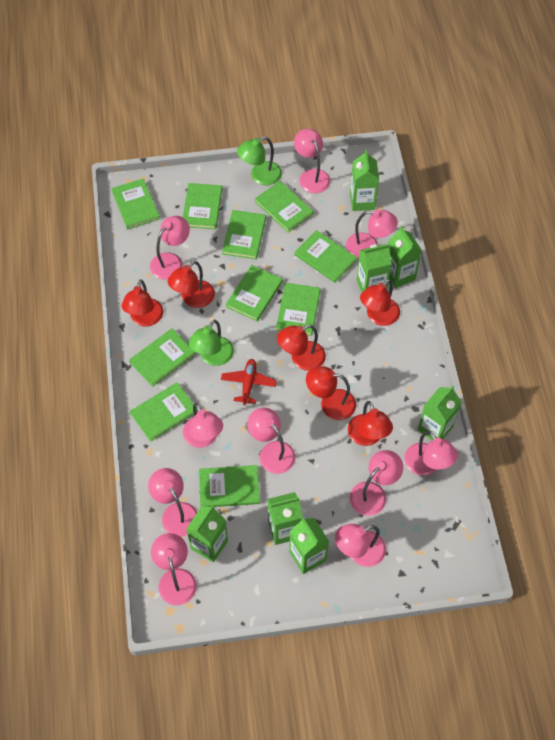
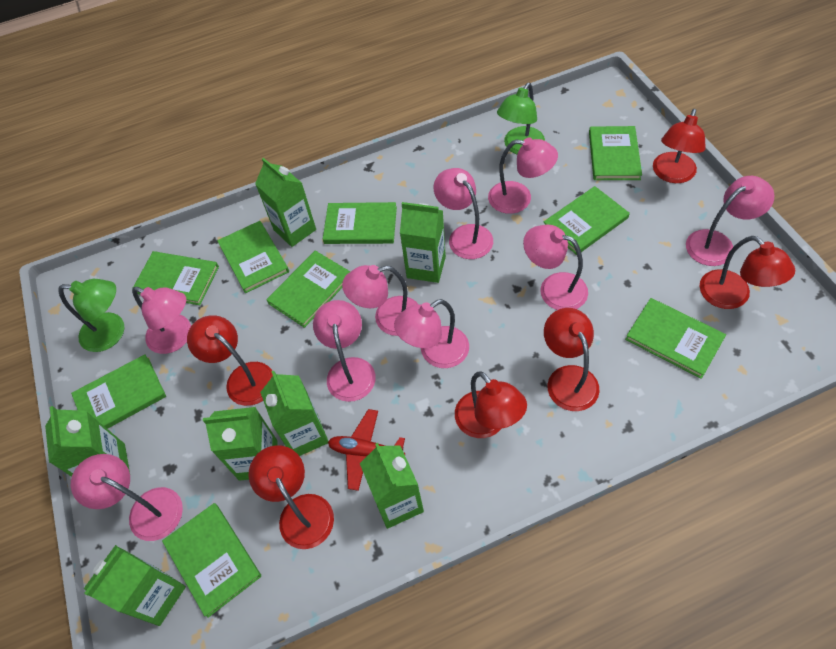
green book: [111,178,160,229] [129,329,196,387] [130,382,197,442] [183,183,222,229] [199,465,260,507] [222,210,266,259] [226,265,283,321] [255,181,314,233] [276,283,321,336] [294,230,357,283] = 10 -> [71,354,166,429] [132,251,219,305] [162,503,261,618] [217,221,289,293] [266,251,350,328] [323,202,397,244] [544,186,630,255] [589,126,642,180] [625,298,726,379] = 9
pink lamp: [148,468,197,537] [150,216,190,280] [151,533,197,605] [183,403,223,448] [247,407,295,474] [294,129,330,193] [335,524,386,567] [346,210,398,259] [350,450,403,516] [404,431,458,476] = 10 -> [71,454,183,541] [132,287,191,354] [313,300,376,402] [342,265,418,336] [394,299,469,368] [434,168,493,259] [488,137,558,214] [523,225,588,310] [686,176,774,266] = 9

